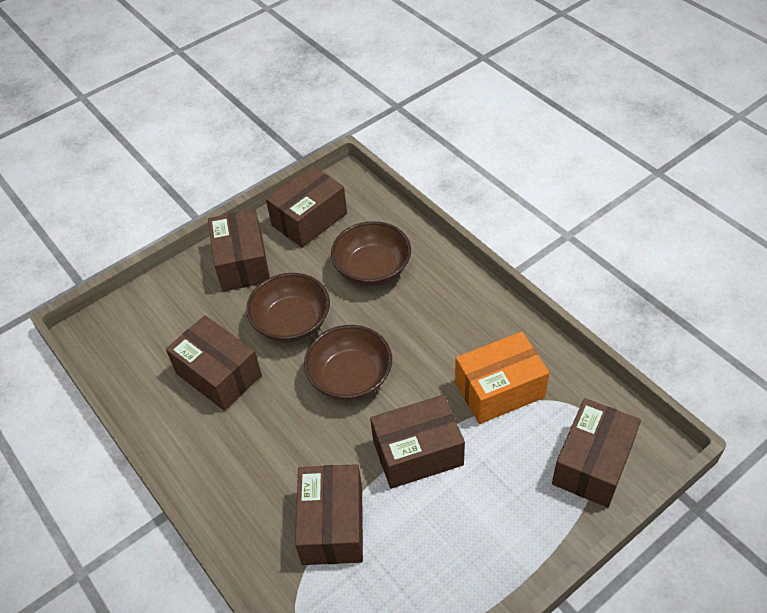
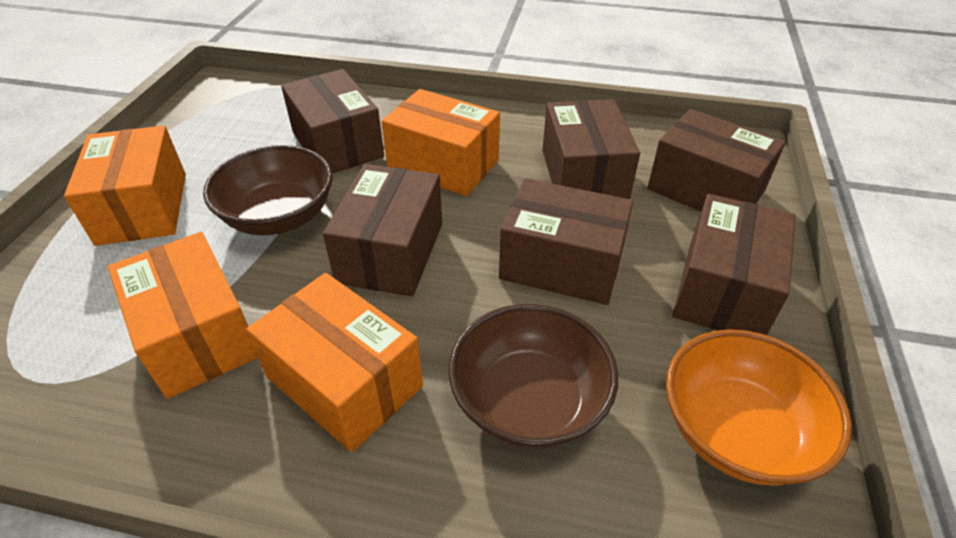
brown bowl: [246,273,330,343] [304,325,392,401] [331,221,411,286] = 3 -> [203,145,333,235] [449,304,618,449] = 2
orange bowl: none = 0 -> [666,329,852,486] = 1
orange box: [455,332,549,424] = 1 -> [64,126,186,246] [108,232,258,399] [246,273,423,452] [381,89,500,196] = 4

